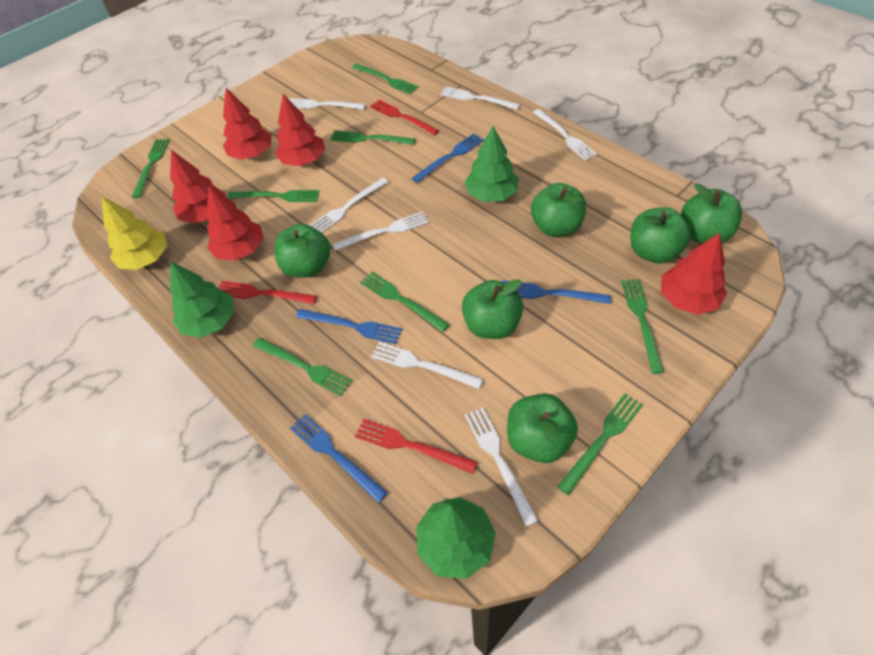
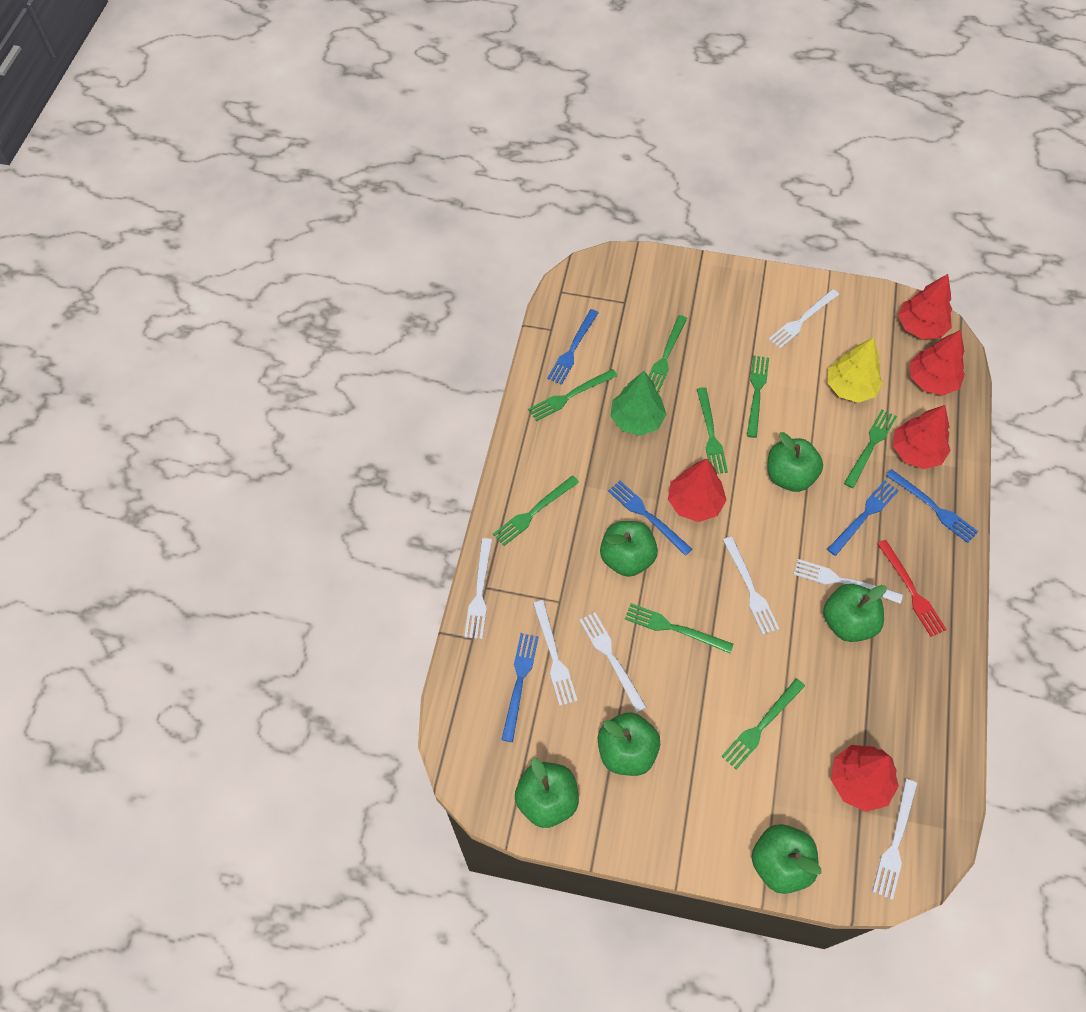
blue fork: [290,414,388,503] [296,309,402,344] [412,133,484,183] [502,280,611,304] = 4 -> [501,633,539,742] [547,309,599,385] [608,481,692,556] [827,480,899,556] [885,469,979,543] = 5
green tree: [170,262,234,338] [416,497,496,579] [465,126,518,202] = 3 -> [610,371,667,436] = 1
red fork: [219,281,317,304] [355,419,477,474] [370,100,439,135] = 3 -> [877,540,947,637] = 1

